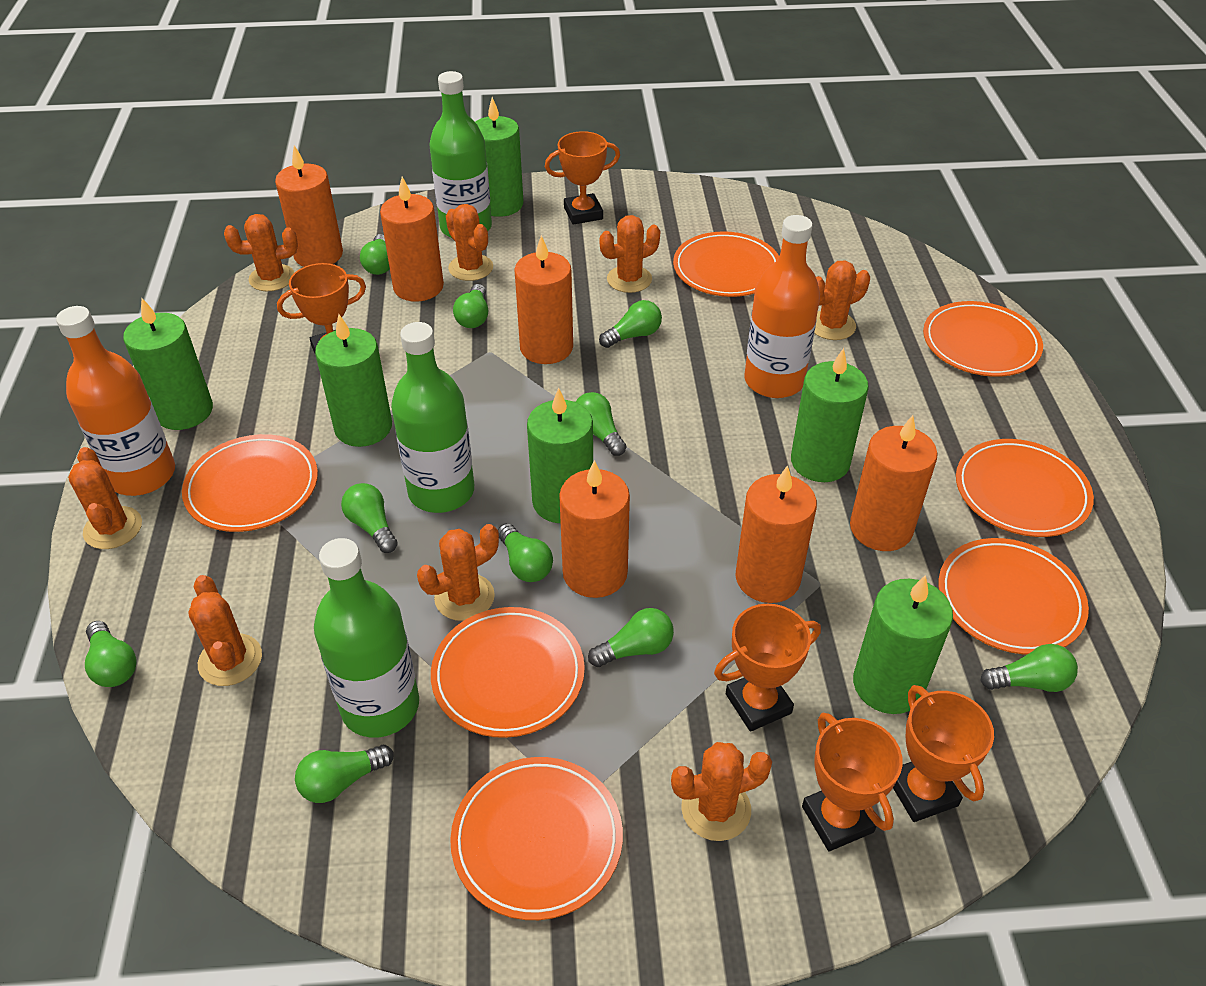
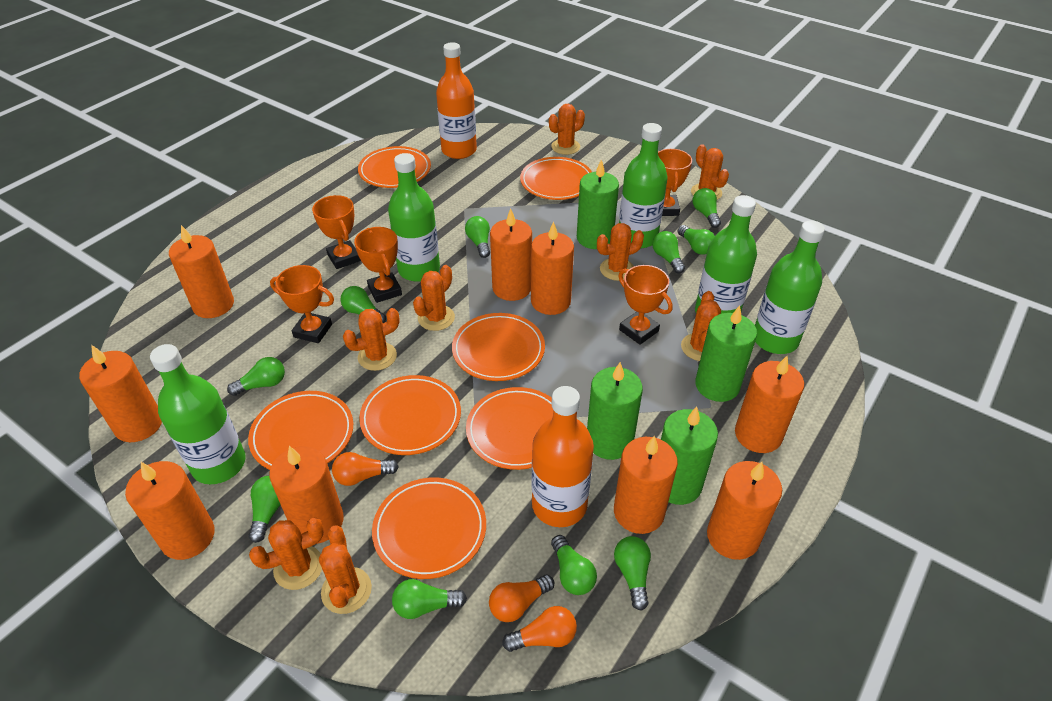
green bottle: [314,538,419,738] [391,322,474,513] [429,71,492,238] = 3 -> [150,344,246,484] [388,153,440,282] [619,123,668,249] [695,195,757,314] [755,220,825,354] = 5
green candle: [123,298,213,430] [315,314,392,447] [475,97,523,217] [527,388,593,523] [791,348,869,482] [853,575,953,714] = 6 -> [577,159,619,249] [587,362,643,460] [661,407,718,505] [695,305,757,402] = 4
orange candle: [275,146,343,267] [380,177,444,302] [514,235,573,364] [559,460,630,598] [735,465,817,603] [850,415,938,551] = 6 -> [79,345,162,442] [125,461,215,560] [169,225,234,318] [269,446,344,544] [490,208,532,301] [531,221,574,315] [614,435,678,534] [707,461,782,560] [735,356,804,453] = 9
orange light bulb: none = 0 -> [332,452,399,486] [489,575,554,622] [502,606,577,652] = 3

